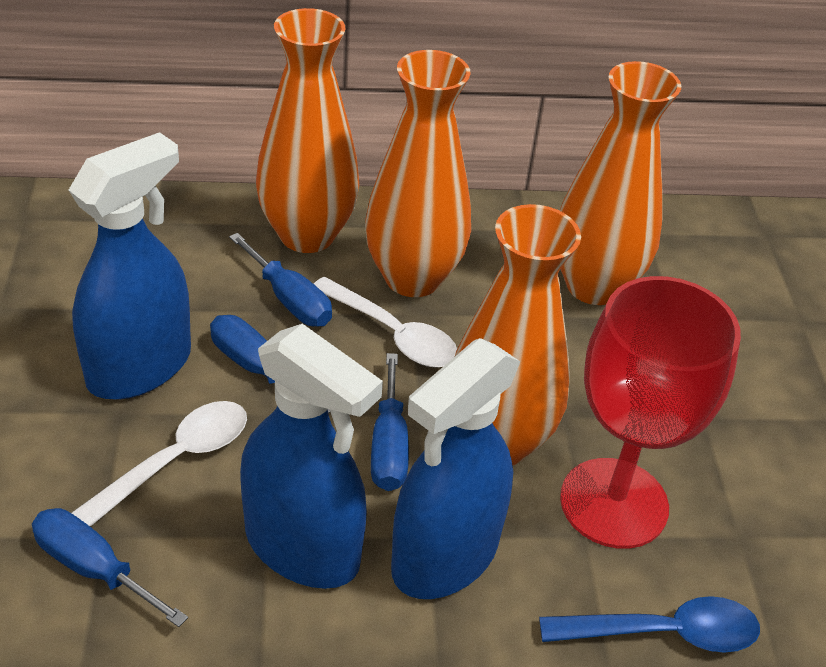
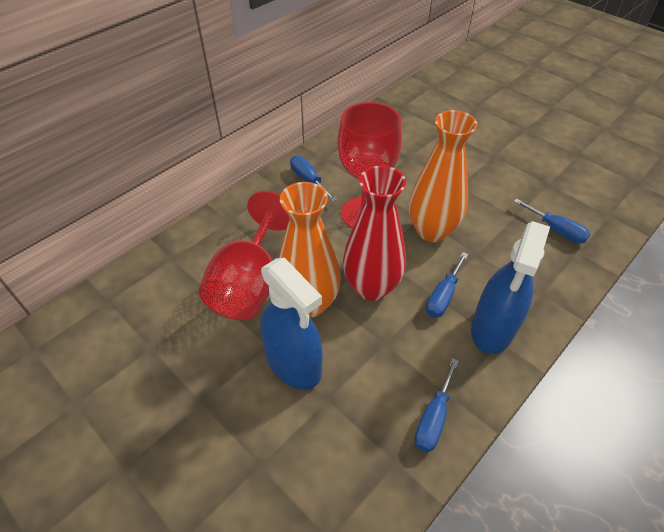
blue spoon: [539,596,760,653] = 1 -> none = 0
blue spray bottle: [69,132,191,400] [240,324,383,589] [391,338,520,599] = 3 -> [260,257,323,390] [471,221,550,354] = 2
orange vase: [256,8,359,253] [365,50,471,297] [455,204,581,465] [560,61,681,305] = 4 -> [279,182,341,318] [409,110,477,242] = 2
red goblet: [560,276,741,549] = 1 -> [199,191,290,320] [337,102,402,228] = 2
red vase: none = 0 -> [343,166,406,301] = 1
white spoon: [72,401,247,527] [314,276,457,368] = 2 -> none = 0

